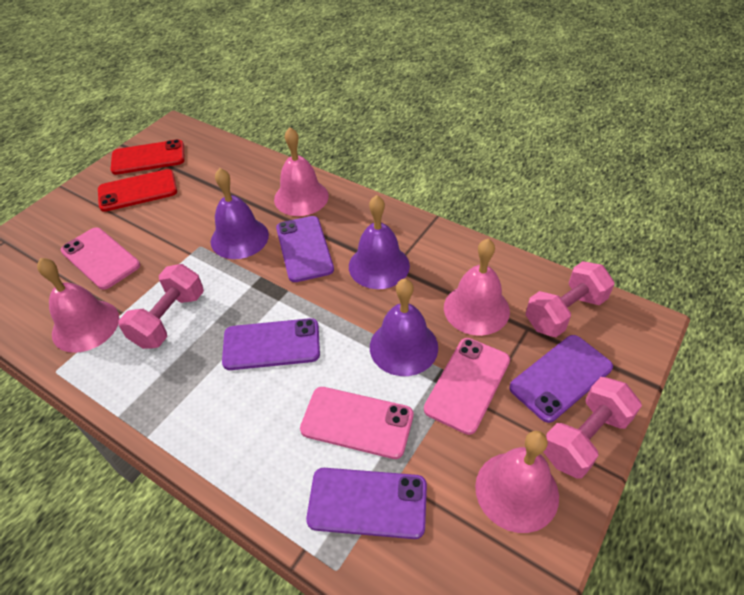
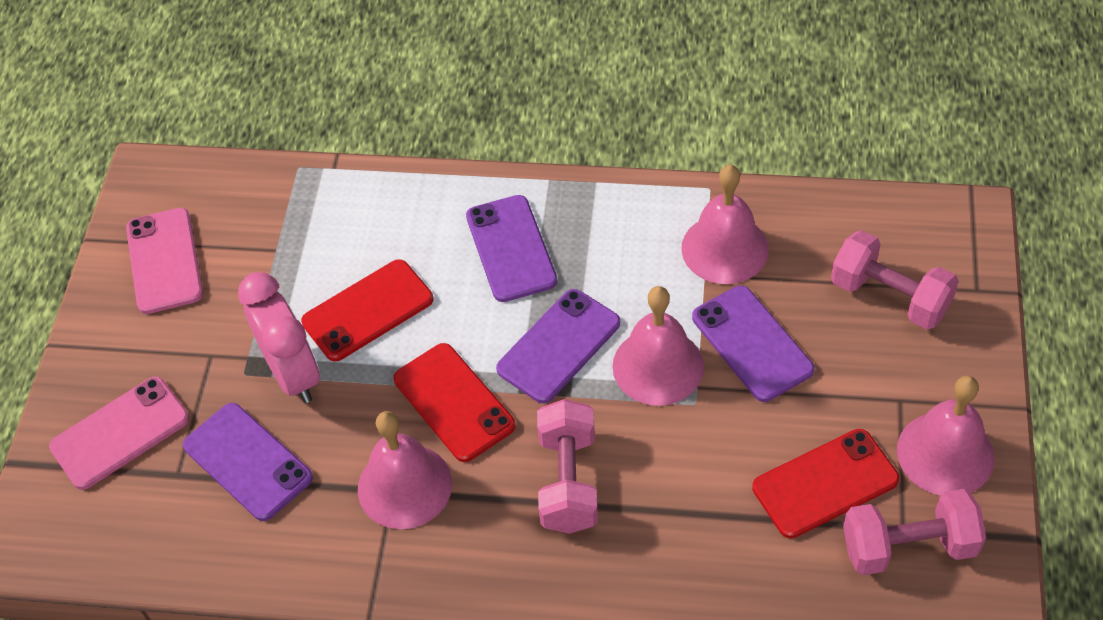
pink clock: none = 0 -> [238,272,320,403] = 1
pink phone: [61,227,140,290] [300,387,413,459] [424,338,510,435] = 3 -> [49,376,189,490] [126,208,203,314] = 2
purple bell: [211,168,269,259] [349,195,410,289] [370,279,438,376] = 3 -> none = 0
red phone: [98,169,177,212] [110,139,185,175] = 2 -> [301,259,433,361] [393,343,516,462] [752,429,899,538] = 3

